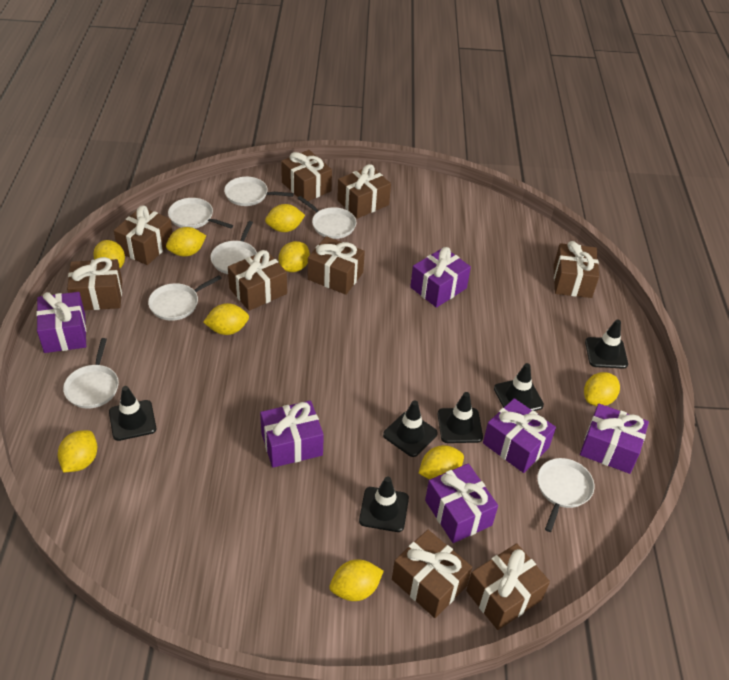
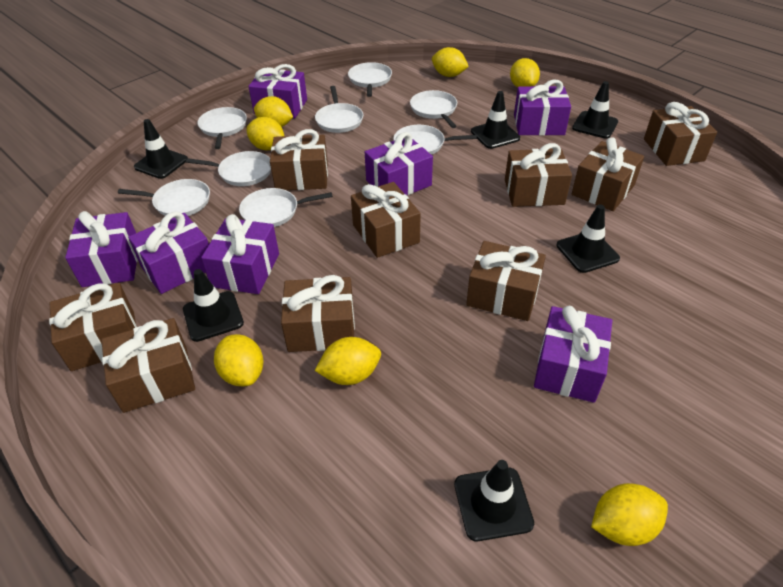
purple gift: [36,292,86,353] [260,400,324,468] [410,247,471,308] [425,463,498,543] [483,398,556,473] [580,404,649,474] = 6 -> [65,211,138,287] [128,212,209,294] [201,214,279,294] [248,64,307,118] [365,132,433,195] [514,79,571,136] [534,306,612,403] = 7
white pan: [63,338,119,408] [148,275,222,321] [168,198,233,229] [210,221,257,274] [224,177,294,206] [297,196,356,239] [537,458,594,532] = 7 -> [118,179,210,216] [186,151,271,186] [198,107,247,149] [239,188,333,227] [315,86,364,133] [348,62,392,97] [393,125,477,155] [410,90,457,128] = 8
yellow lemon: [58,430,97,472] [93,240,125,268] [166,227,206,256] [203,303,249,335] [265,204,305,232] [279,241,310,272] [330,559,384,601] [419,445,464,480] [584,372,620,406] = 9 -> [214,334,263,386] [246,117,284,150] [254,96,293,127] [315,337,381,385] [432,47,469,77] [510,58,540,88] [591,483,668,546] = 7

